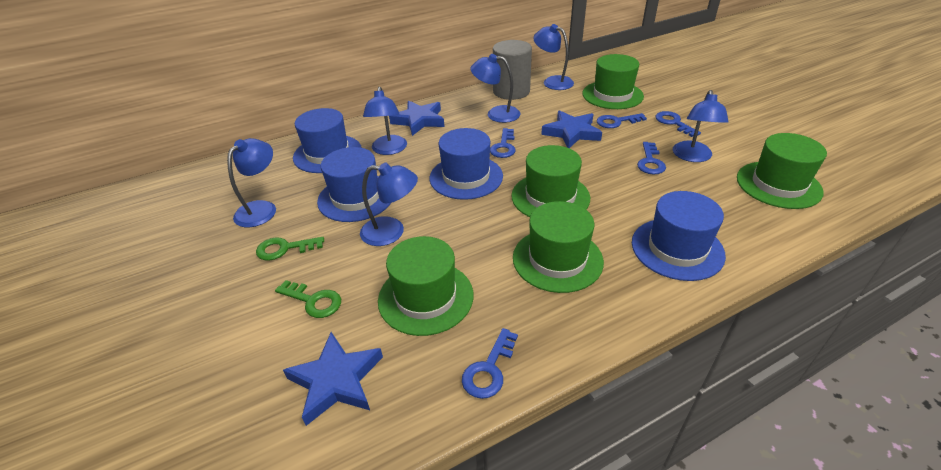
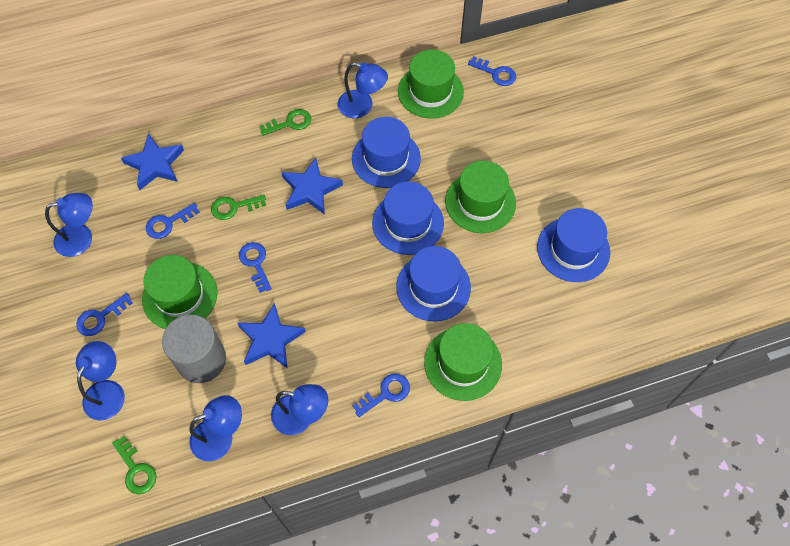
blue lamp: [227,138,276,227] [360,162,418,246] [363,87,407,155] [470,54,520,123] [533,24,574,90] [673,90,729,162] = 6 -> [45,193,93,257] [76,341,125,421] [189,395,242,461] [271,384,328,435] [338,62,388,118] = 5
green hat: [378,236,473,336] [511,145,590,217] [513,201,604,293] [582,54,644,109] [737,133,827,209] = 5 -> [142,255,218,329] [398,49,464,119] [424,323,502,401] [445,160,516,233] = 4
green key: [256,237,324,261] [275,280,341,318] = 2 -> [112,436,156,494] [211,195,266,220] [260,109,311,136] = 3

